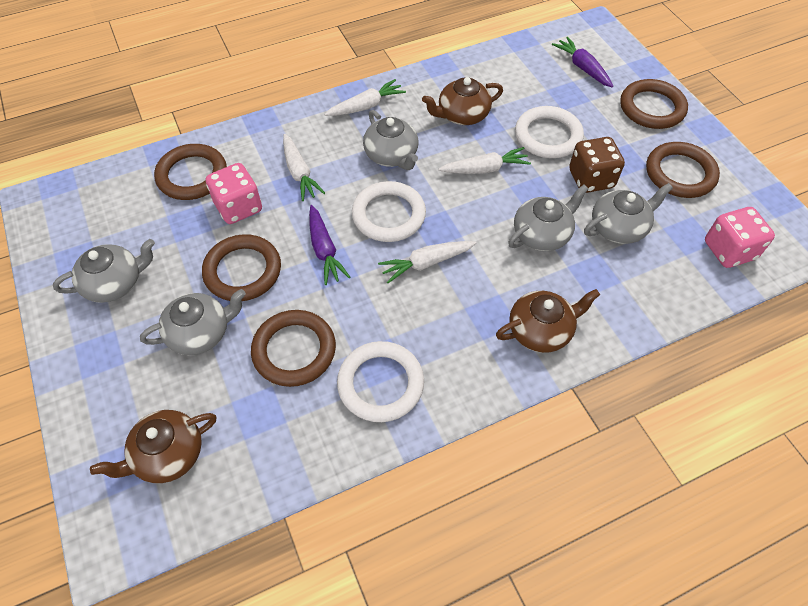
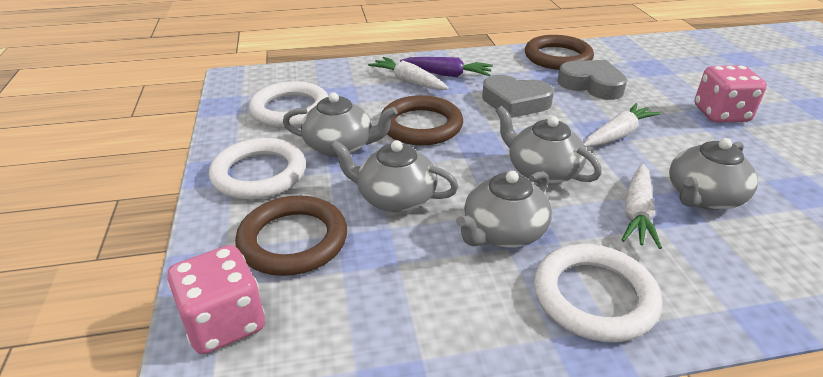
brown dice: [569,137,625,193] = 1 -> none = 0
brown ring: [154,144,227,200] [202,234,281,301] [251,310,336,387] [620,79,688,129] [646,142,720,198] = 5 -> [235,195,347,276] [381,95,463,145] [525,35,594,70] = 3
brown teapot: [90,410,216,483] [422,77,503,125] [496,289,600,353] = 3 -> none = 0
grey heart: none = 0 -> [482,75,554,118] [557,60,627,100] = 2
purple carrot: [309,205,350,285] [552,37,613,87] = 2 -> [400,57,493,77] = 1
white carrot: [283,134,325,201] [324,79,406,116] [378,241,476,283] [438,147,531,174] = 4 -> [368,57,449,90] [584,103,661,147] [622,164,662,249] = 3

